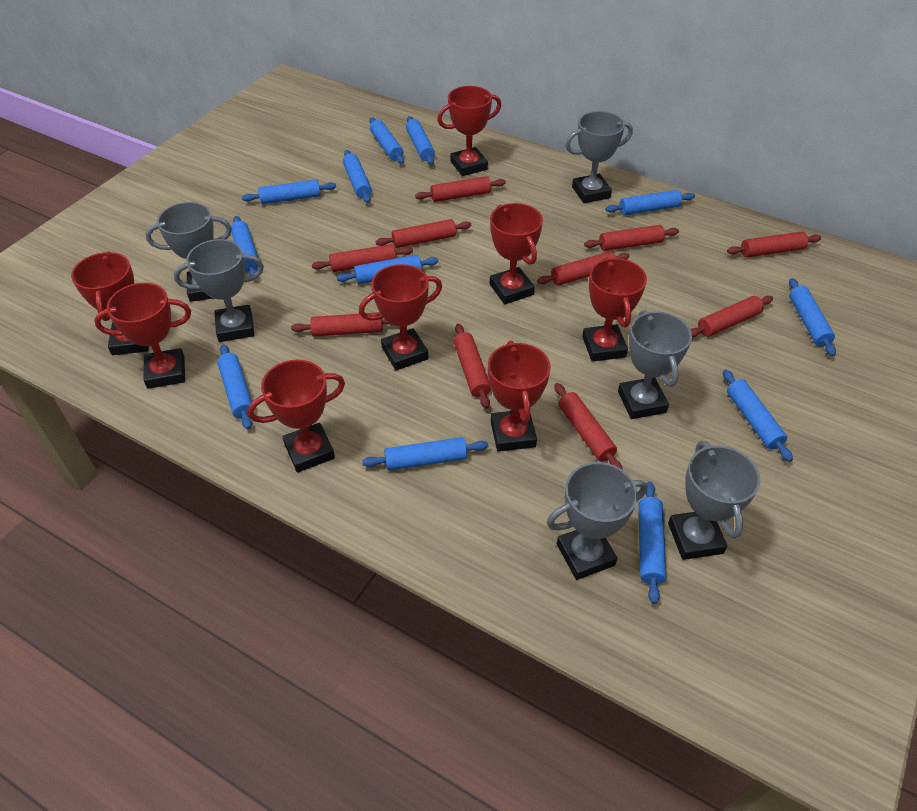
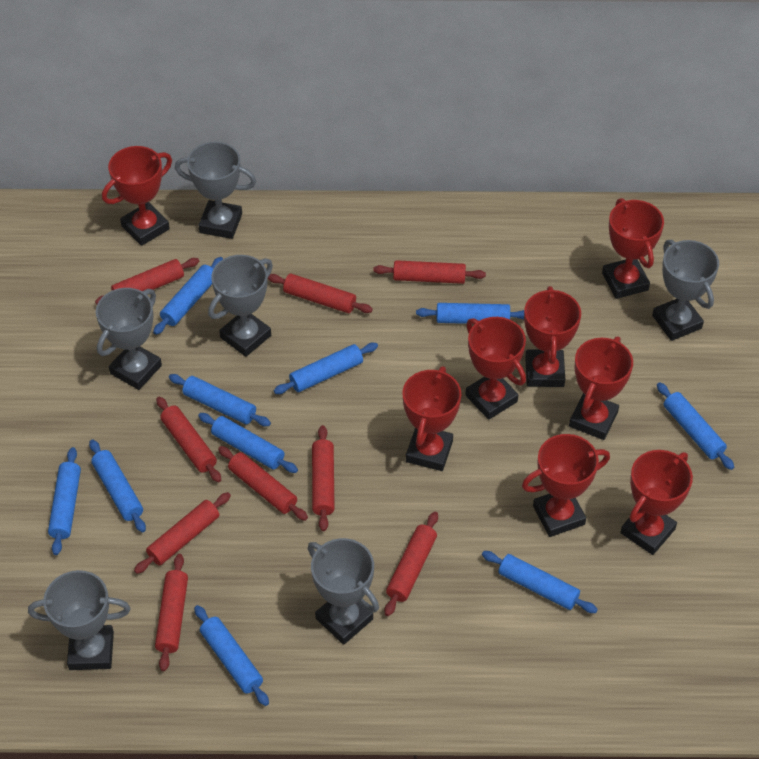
blue rolling pin: [217,344,252,429] [231,216,258,275] [242,179,336,204] [337,255,438,284] [343,150,372,203] [362,437,488,471] [369,117,404,164] [406,116,435,165] [606,190,695,215] [638,482,666,604] [723,370,793,462] [789,278,836,356] = 12 -> [48,447,81,555] [89,439,146,533] [153,257,223,335] [169,374,271,426] [194,605,269,706] [198,413,298,473] [274,343,378,394] [416,303,524,324] [482,551,598,613] [657,382,734,470] = 10
red rolling pin: [291,312,393,337] [312,244,413,272] [376,219,471,248] [415,176,506,202] [453,324,491,409] [537,252,630,285] [554,383,623,470] [584,225,679,251] [691,296,773,337] [727,232,821,258] = 10 -> [95,258,199,305] [134,492,231,574] [155,554,188,671] [156,396,221,482] [218,446,308,521] [268,273,373,313] [312,425,335,531] [373,260,486,284] [385,511,438,616] = 9

